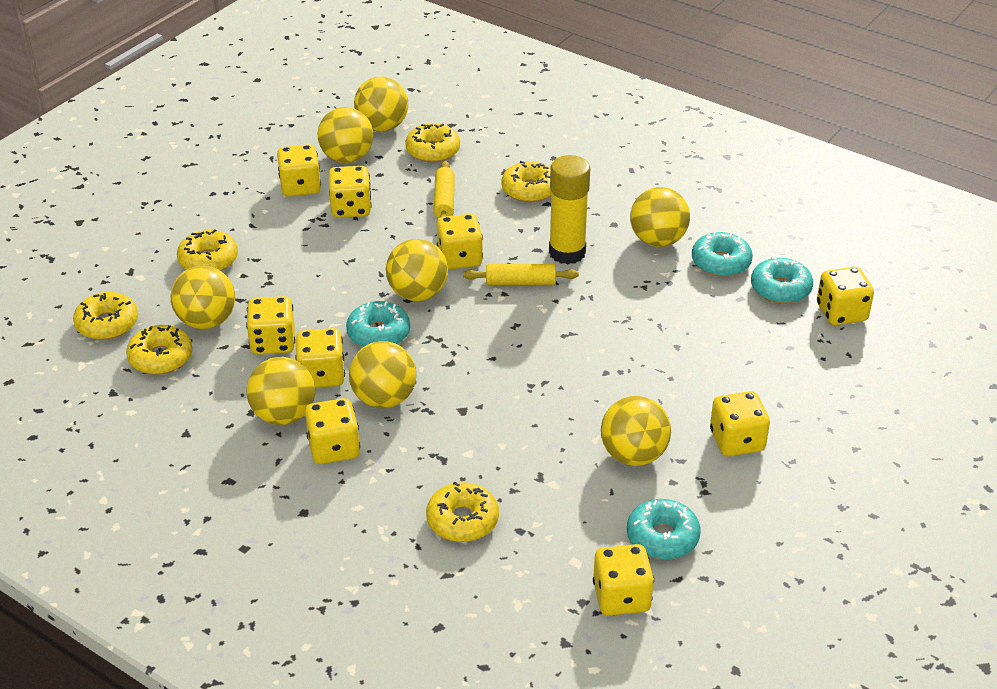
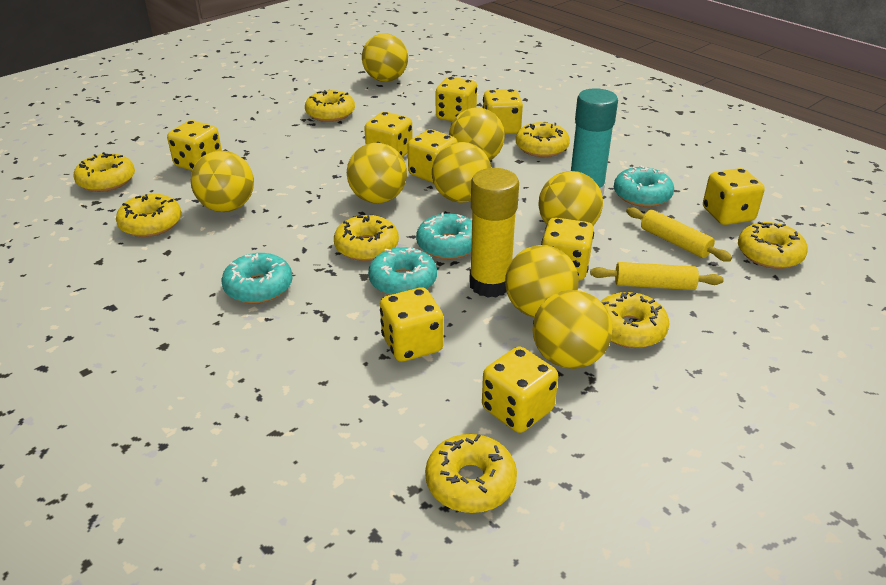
turquoise glue stick: none = 0 -> [571,88,618,197] = 1
yellow donut: [73,292,138,340] [126,325,193,375] [177,229,238,271] [405,123,460,163] [426,482,499,542] [501,161,551,202] = 6 -> [73,152,135,192] [116,194,181,237] [305,90,355,122] [334,215,399,261] [425,434,517,513] [516,122,570,157] [601,292,669,348] [738,221,808,269] = 8

